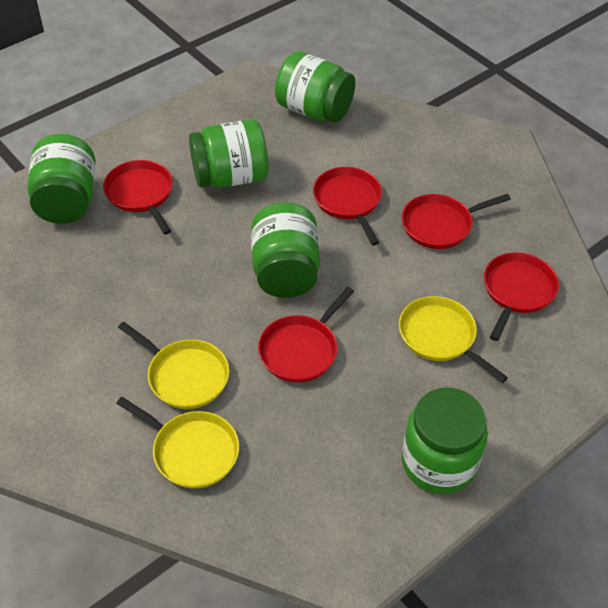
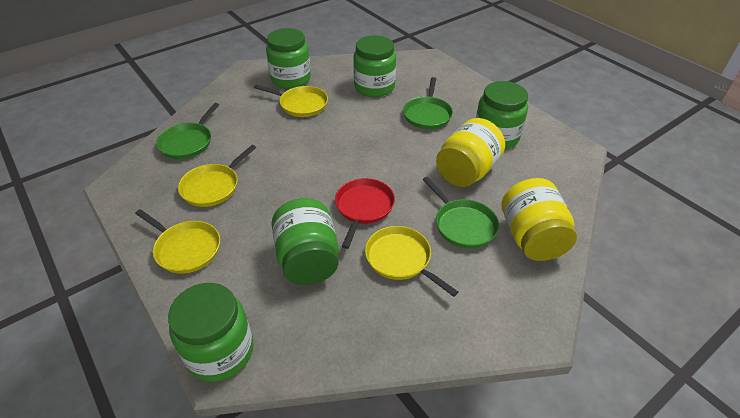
green pan: none = 0 -> [156,103,219,159] [403,77,453,129] [422,177,499,248] = 3
red pan: [103,160,173,235] [258,287,354,382] [313,167,382,245] [402,194,510,249] [484,252,559,341] = 5 -> [335,178,395,249] = 1
yellow jar: none = 0 -> [436,118,505,187] [502,178,577,261] = 2
yellow pan: [116,397,239,488] [118,322,229,409] [399,296,508,383] = 3 -> [135,209,220,274] [178,145,256,207] [254,84,328,117] [365,226,458,297] = 4

